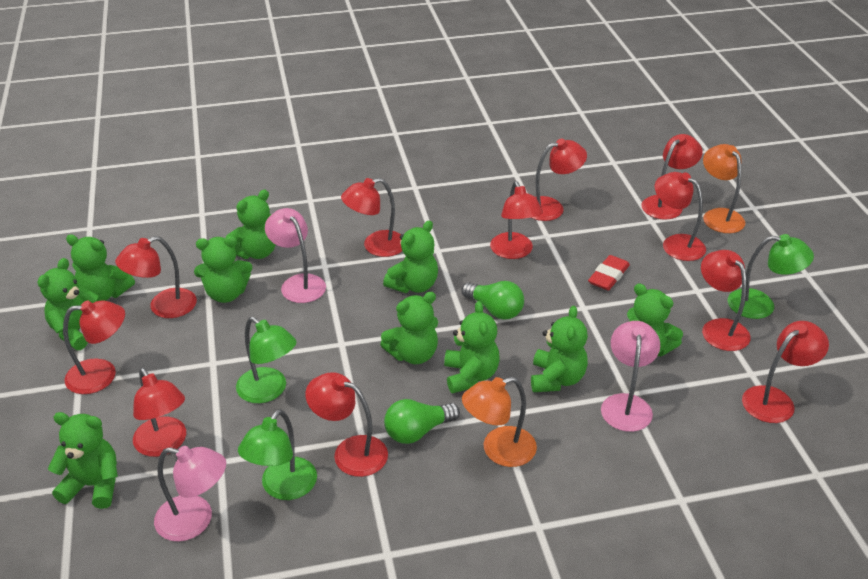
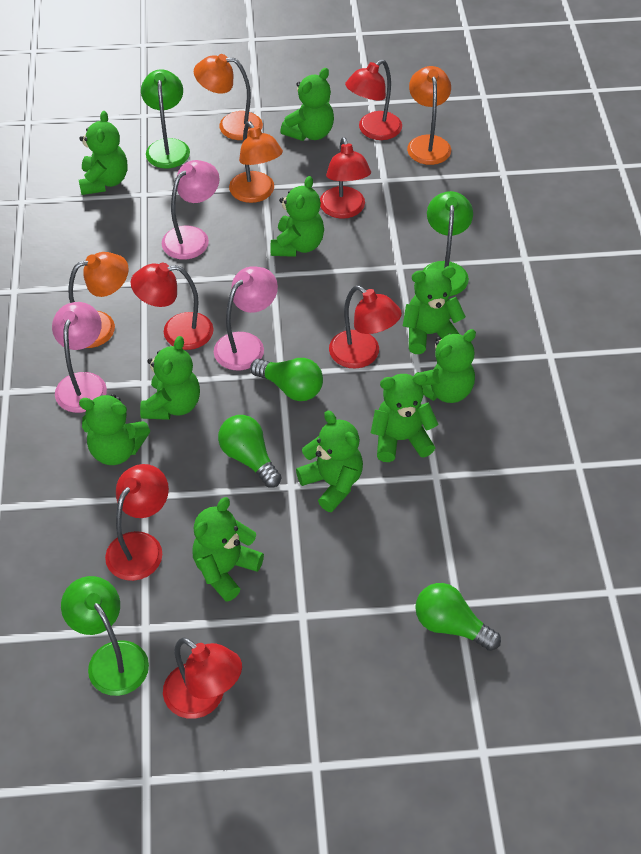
green light bulb: [384,399,460,444] [462,281,524,320] = 2 -> [218,415,282,488] [250,358,323,401] [415,583,501,651] = 3
orange lamp: [462,377,537,467] [703,144,745,233] = 2 -> [68,252,129,348] [194,54,263,140] [229,121,283,203] [407,66,451,165] = 4
red eraser: [588,255,630,291] = 1 -> none = 0
red lamp: [63,300,125,394] [115,236,197,318] [133,368,186,457] [305,372,388,477] [341,178,402,257] [490,181,543,259] [531,139,587,221] [641,134,702,220] [655,172,706,261] [701,250,751,351] [742,321,829,423] = 11 -> [105,464,169,581] [131,263,214,350] [163,637,242,719] [320,137,371,219] [329,285,402,369] [345,60,402,140] = 6

